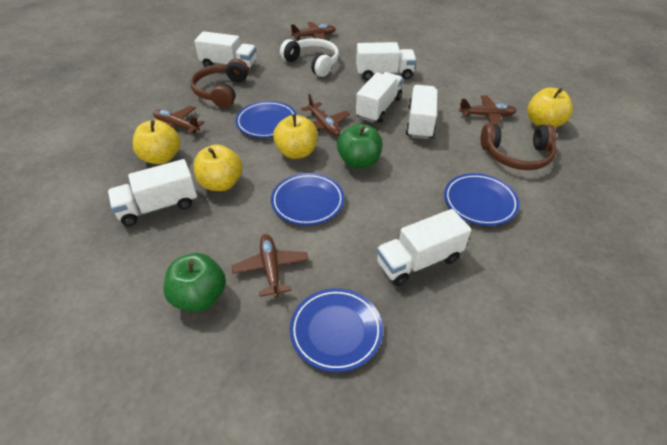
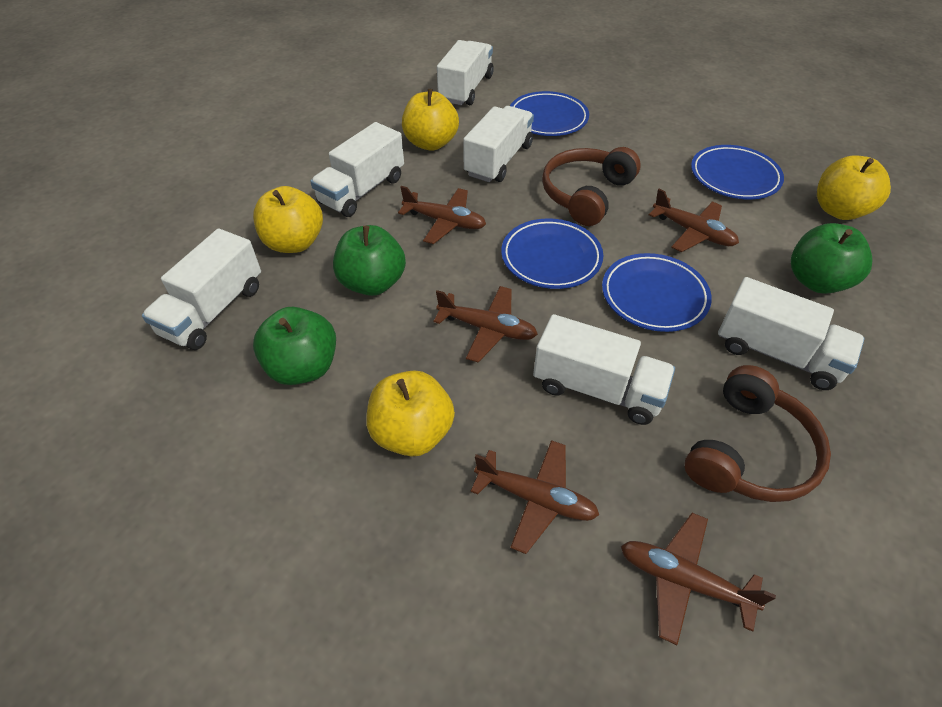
green apple: [163,253,226,312] [337,124,382,169] = 2 -> [253,307,336,385] [333,225,406,296] [791,223,873,294] = 3
white headphones: [280,38,339,77] = 1 -> none = 0

